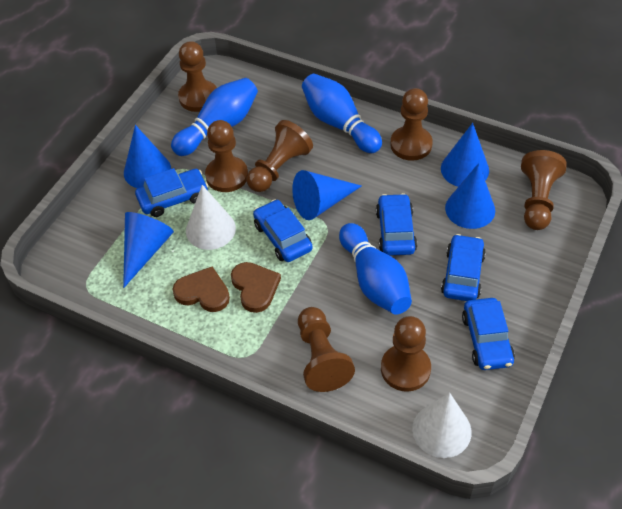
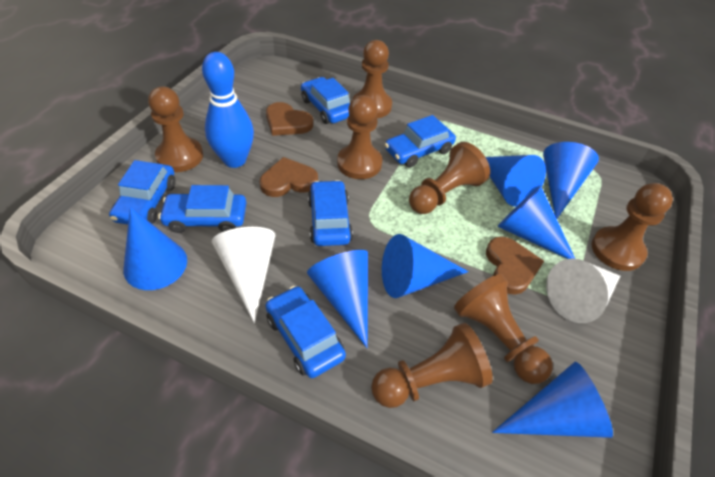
blue bowling pin: [171,78,258,156] [302,74,382,153] [339,223,412,315] = 3 -> [202,52,254,168] = 1
blue car: [135,168,208,217] [253,199,313,262] [376,193,417,256] [441,234,486,301] [462,298,515,370] = 5 -> [109,160,176,224] [158,185,246,233] [265,286,346,378] [301,77,350,124] [308,180,353,246] [385,115,456,167] = 6
blue cone: [123,212,174,288] [124,125,171,188] [292,170,361,220] [441,123,489,187] [445,163,495,229] = 5 -> [123,207,187,290] [307,250,368,348] [382,234,469,298] [486,155,546,207] [492,362,613,438] [497,186,575,259] [543,142,599,219] = 7
brown heart: [172,266,230,312] [231,262,281,313] = 2 -> [260,157,318,197] [266,102,313,136] [486,237,544,295] = 3

